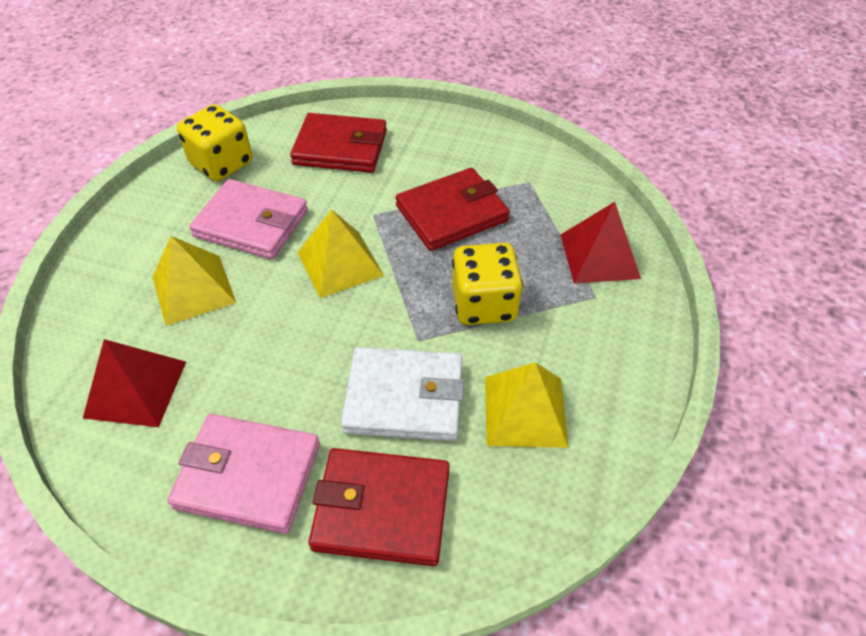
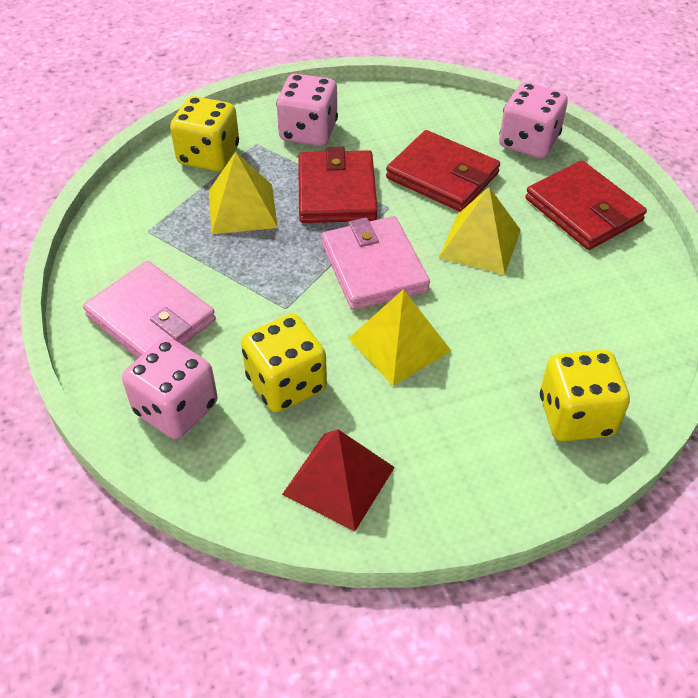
pink dice: none = 0 -> [122,337,218,439] [276,74,338,146] [499,82,568,159] = 3
red pyramid: [83,339,186,427] [561,202,641,283] = 2 -> [282,429,395,531] = 1
white wallet: [341,347,464,441] = 1 -> none = 0
yellow dice: [177,104,252,181] [452,243,523,325] = 2 -> [170,96,239,171] [241,314,327,412] [540,350,630,441] = 3

